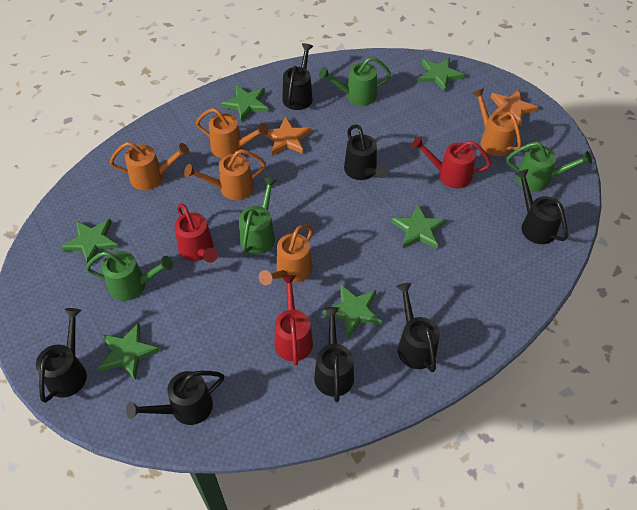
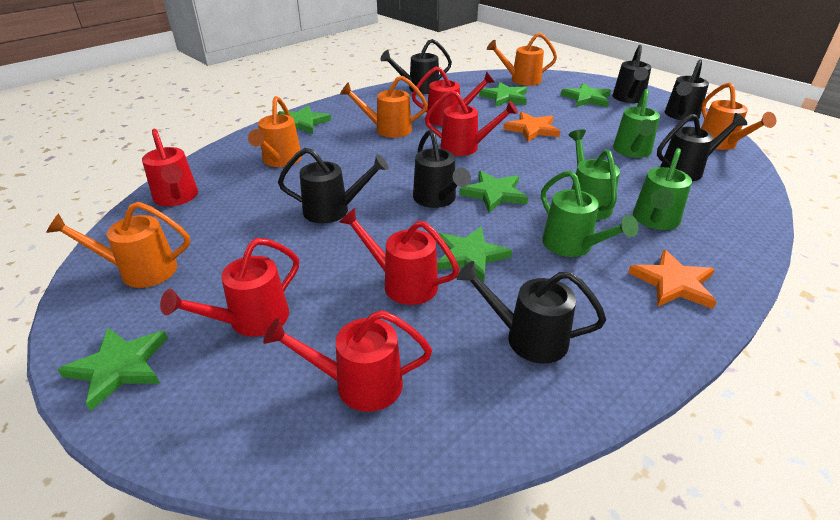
red watering can: [175,203,218,263] [274,275,313,365] [412,136,491,189] = 3 -> [142,129,198,206] [160,238,299,336] [263,310,432,412] [339,208,460,305] [412,67,495,126] [425,90,518,156] = 6

